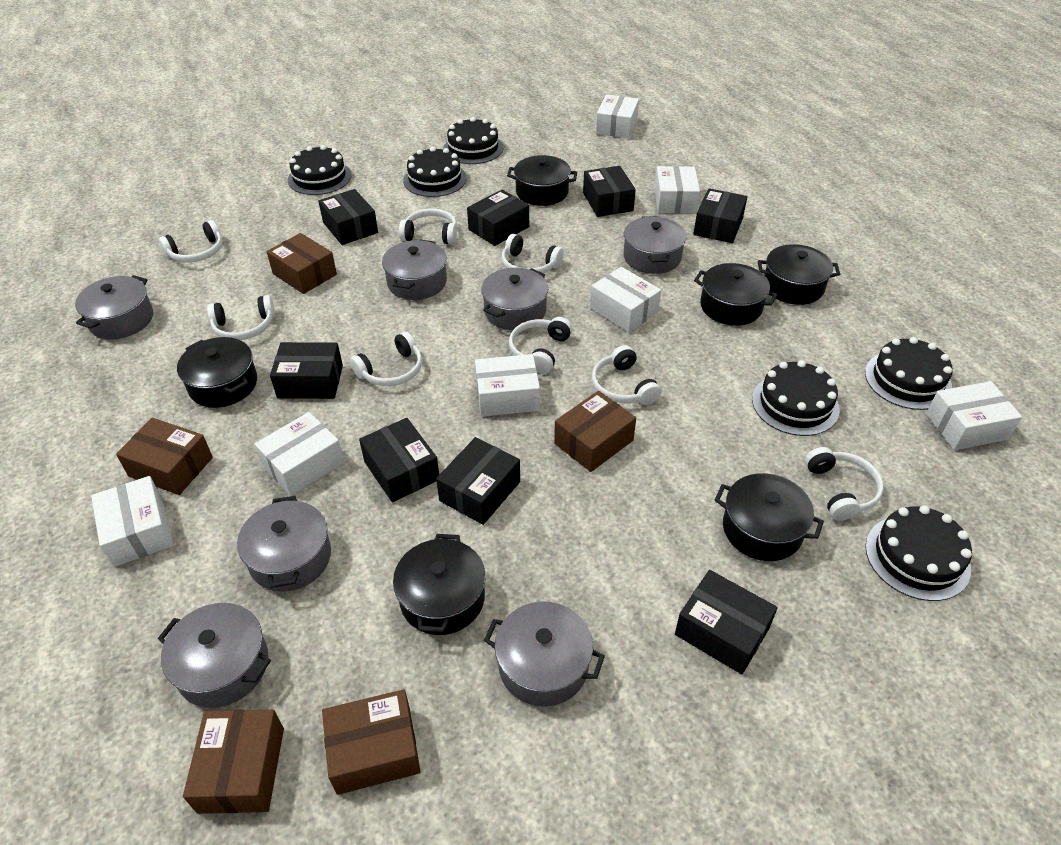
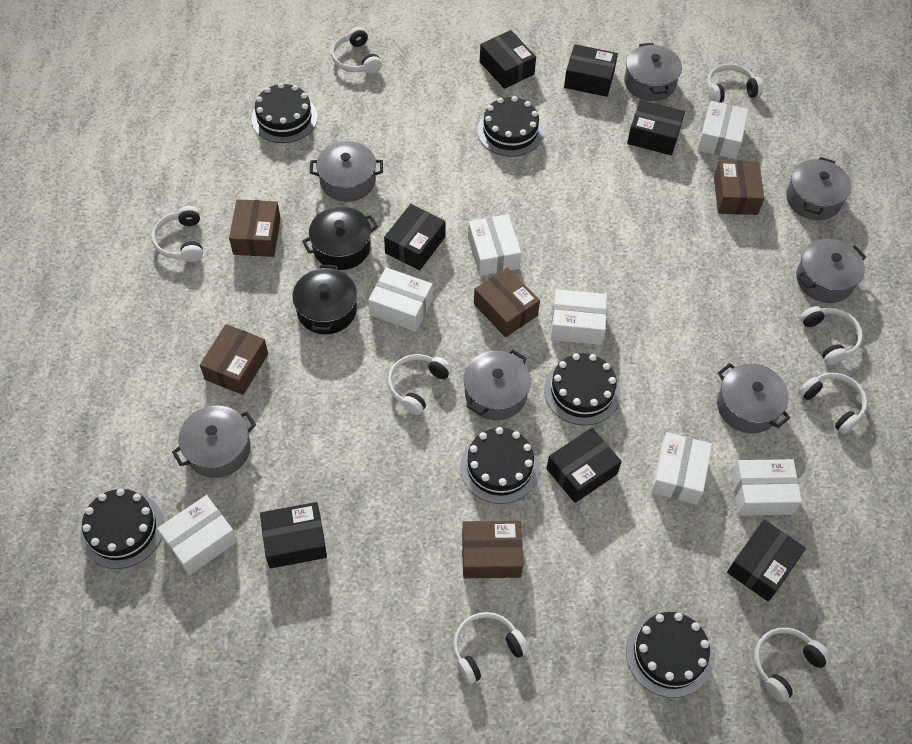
black box: [270,342,343,399] [318,189,378,245] [359,418,439,502] [436,437,520,525] [467,190,529,246] [583,166,636,217] [675,570,778,674] [693,188,747,243] = 8 -> [260,502,327,569] [384,204,446,270] [480,30,536,89] [546,428,622,503] [564,44,618,97] [627,100,685,155] [727,520,806,602] = 7
black pot: [177,337,257,408] [393,534,486,635] [507,155,577,206] [694,263,777,326] [715,473,824,561] [758,244,840,305] = 6 -> [292,265,357,334] [302,206,378,270] = 2

